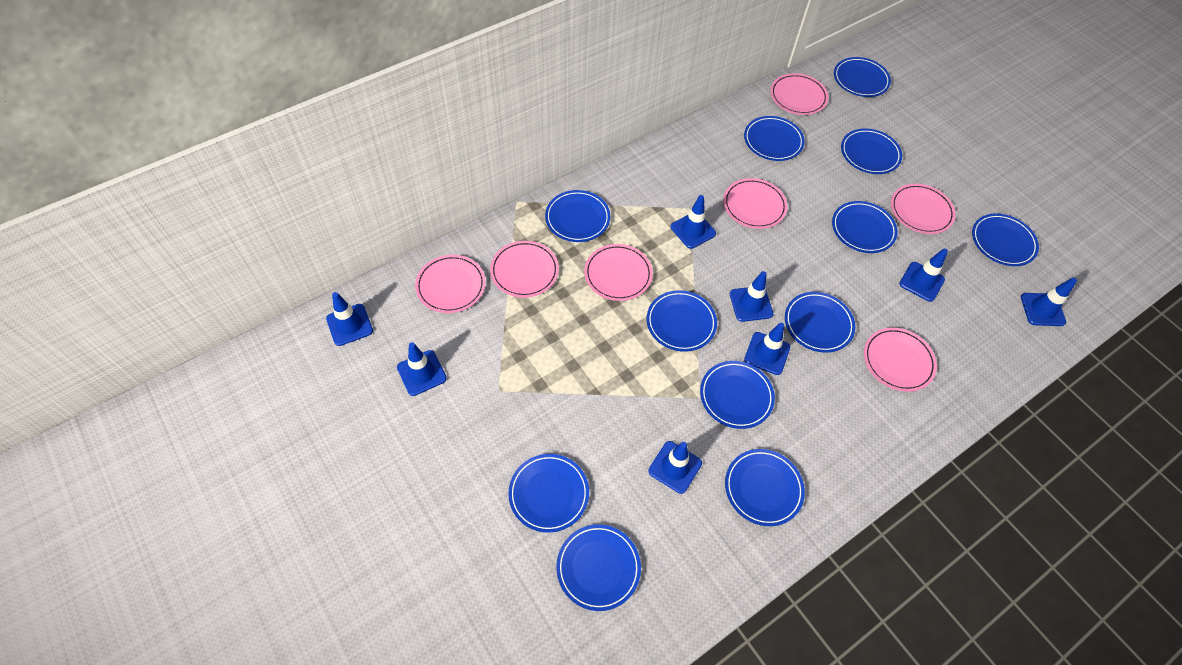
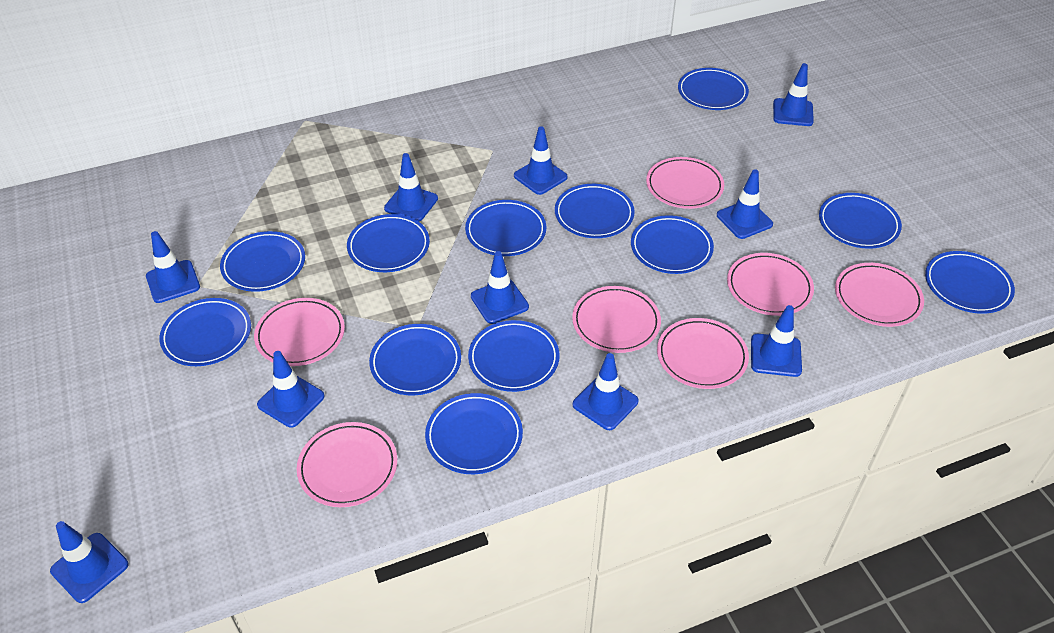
blue traffic cone: [326,292,373,346] [397,342,447,396] [648,441,702,494] [671,195,716,249] [730,271,773,322] [744,323,790,375] [899,248,948,302] [1021,278,1077,326] = 8 -> [50,521,128,603] [146,231,200,303] [257,351,325,428] [384,153,438,221] [471,251,529,324] [514,126,568,195] [573,353,639,430] [717,169,773,239] [751,305,802,377] [773,63,814,126] = 10

